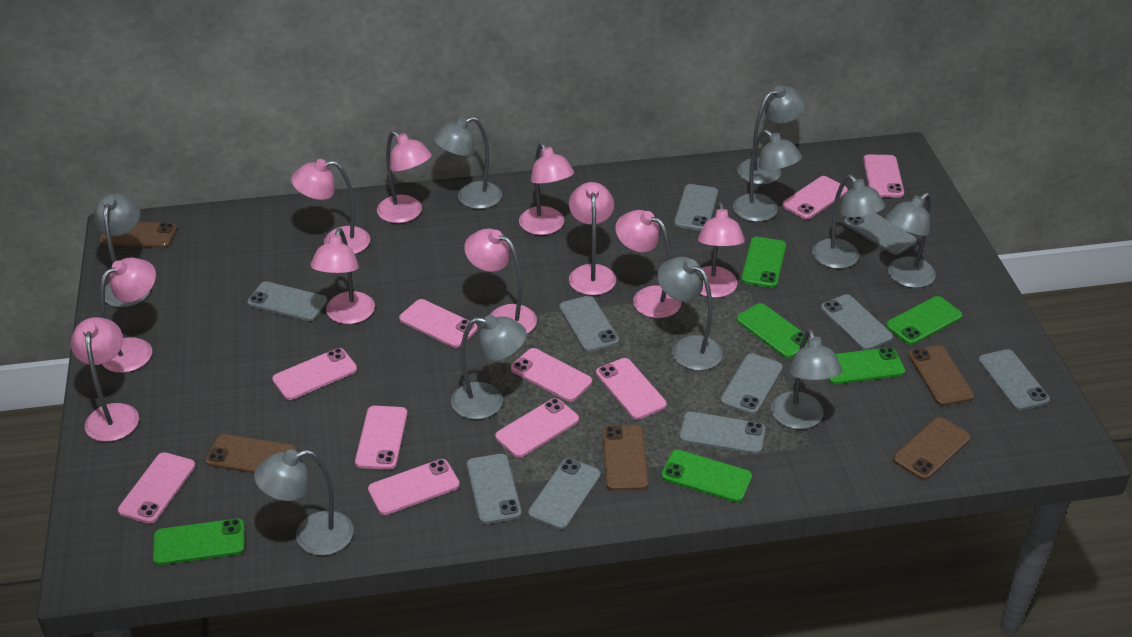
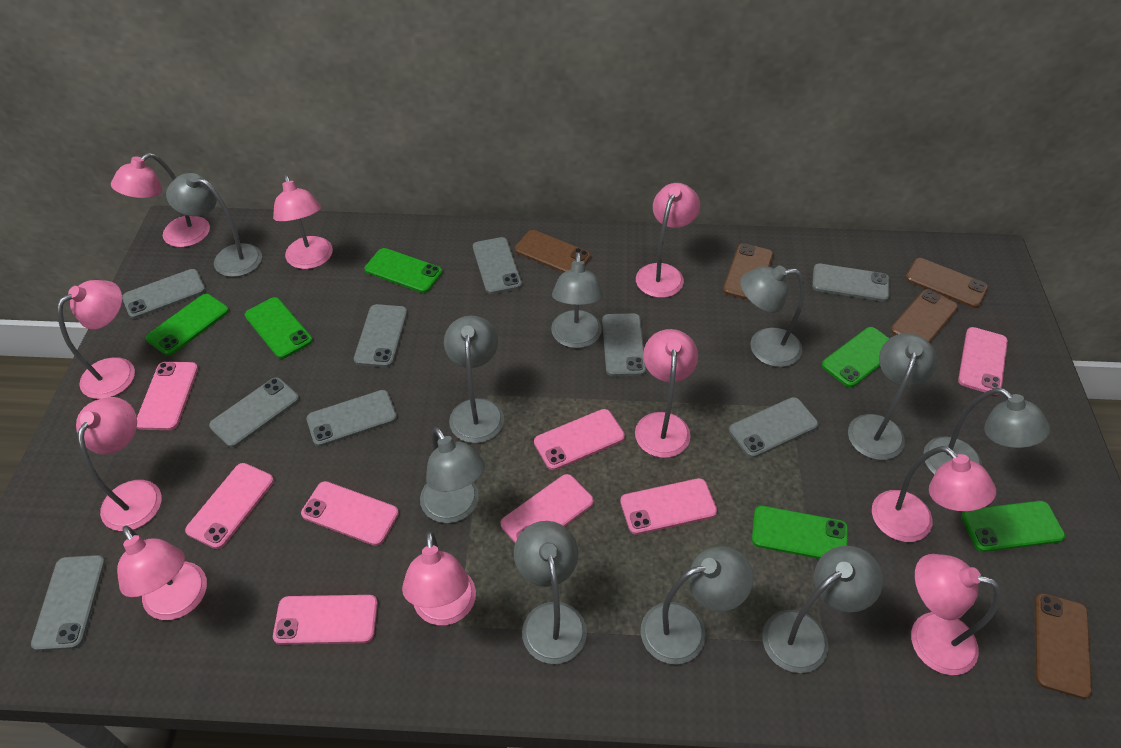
grey phone: [247,281,328,321] [467,454,522,524] [528,458,601,530] [559,296,619,352] [674,184,718,231] [680,412,766,454] [720,353,783,415] [821,294,893,350] [844,213,917,255] [978,349,1050,411] = 10 -> [31,555,105,651] [122,269,206,319] [209,377,299,448] [306,390,397,447] [354,304,407,367] [473,237,522,294] [602,313,646,376] [729,397,818,458] [812,264,890,302] = 9
pink phone: [118,452,195,524] [272,348,357,400] [355,406,407,470] [368,459,460,515] [399,299,478,348] [495,398,579,458] [511,348,592,402] [596,358,667,419] [782,176,848,219] [863,155,904,198] = 10 -> [137,362,198,430] [185,463,274,549] [273,595,378,645] [301,481,399,546] [501,474,594,543] [534,409,625,470] [620,478,717,535] [958,327,1008,395] = 8

